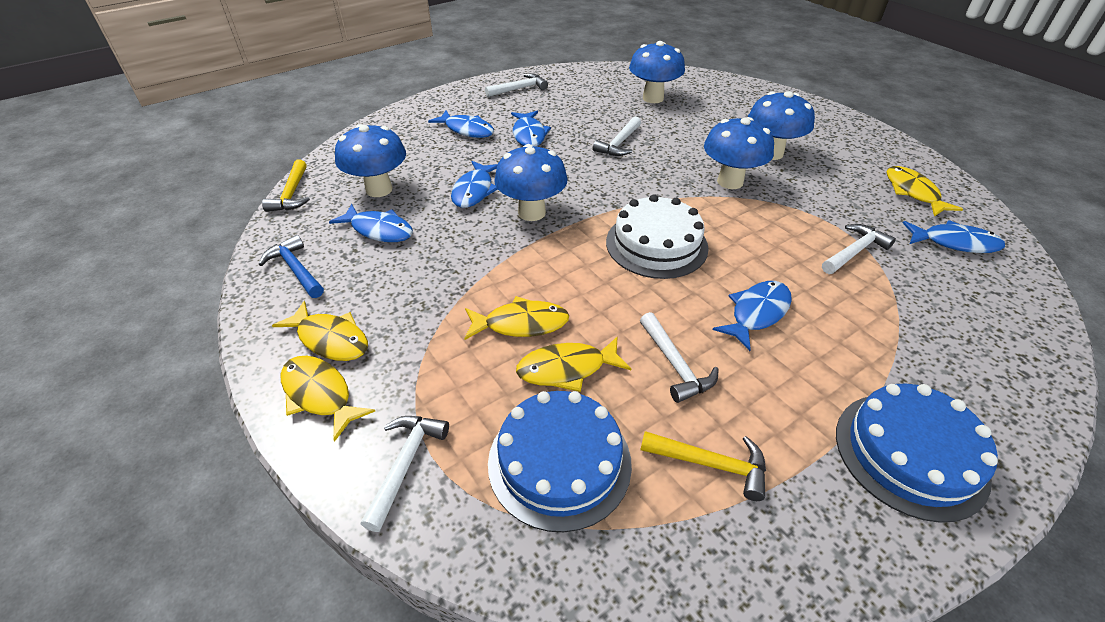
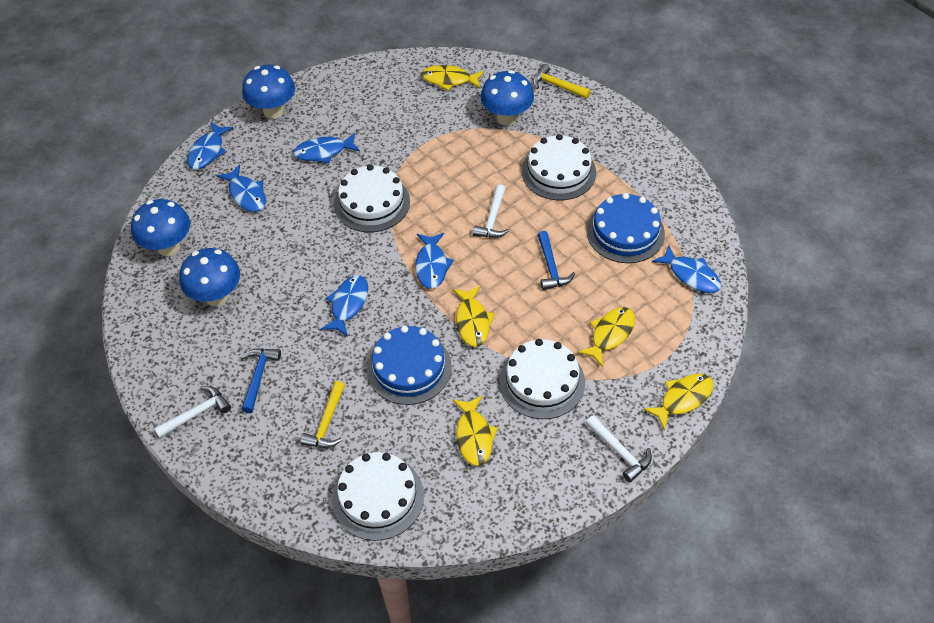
blue hammer: [259,235,324,298] = 1 -> [241,348,281,413] [537,231,575,290] = 2
blue mushroom: [335,124,406,197] [494,144,567,221] [629,41,685,103] [704,117,774,189] [748,91,815,160] = 5 -> [131,199,190,256] [179,248,240,306] [242,65,295,119] [480,70,534,126] = 4
white cake: [606,194,708,279] = 1 -> [332,452,424,541] [334,164,410,232] [499,339,585,419] [522,134,596,200] = 4
white hammer: [361,416,449,532] [485,73,548,97] [593,116,641,156] [640,312,719,403] [822,224,896,274] = 5 -> [154,386,231,438] [473,184,509,238] [586,415,652,482] = 3

